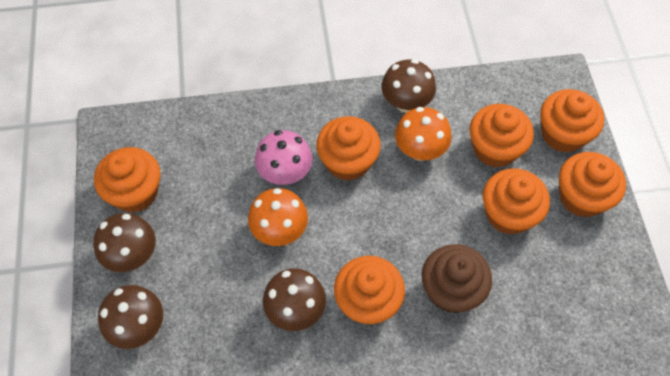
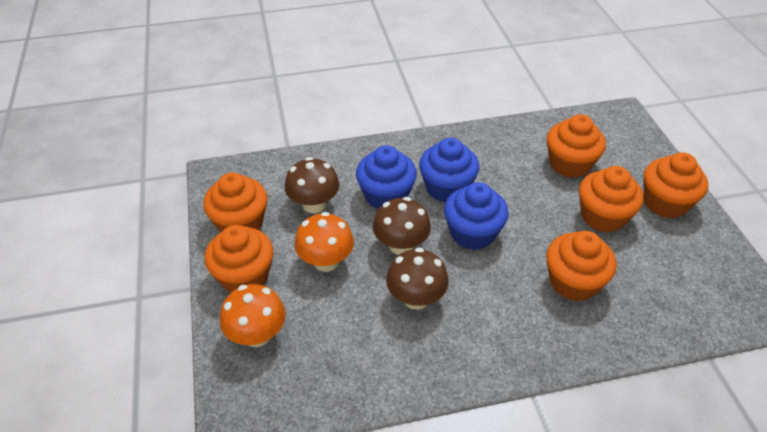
blue cupcake: none = 0 -> [356,145,417,209] [419,138,479,203] [444,182,509,250] = 3
brown cupcake: [422,244,492,313] = 1 -> none = 0
brown mushroom: [93,213,156,272] [98,285,163,349] [263,268,326,331] [381,59,436,113] = 4 -> [285,157,340,213] [373,197,431,255] [386,248,448,310] = 3
orange cupcake: [94,147,160,212] [316,116,381,181] [334,256,405,325] [470,104,534,168] [483,168,550,235] [540,89,604,153] [559,152,626,217] = 7 -> [203,172,268,232] [205,225,273,292] [546,231,617,301] [547,114,606,178] [579,166,644,233] [643,152,708,218] = 6
pink mushroom: [255,130,312,185] = 1 -> none = 0

